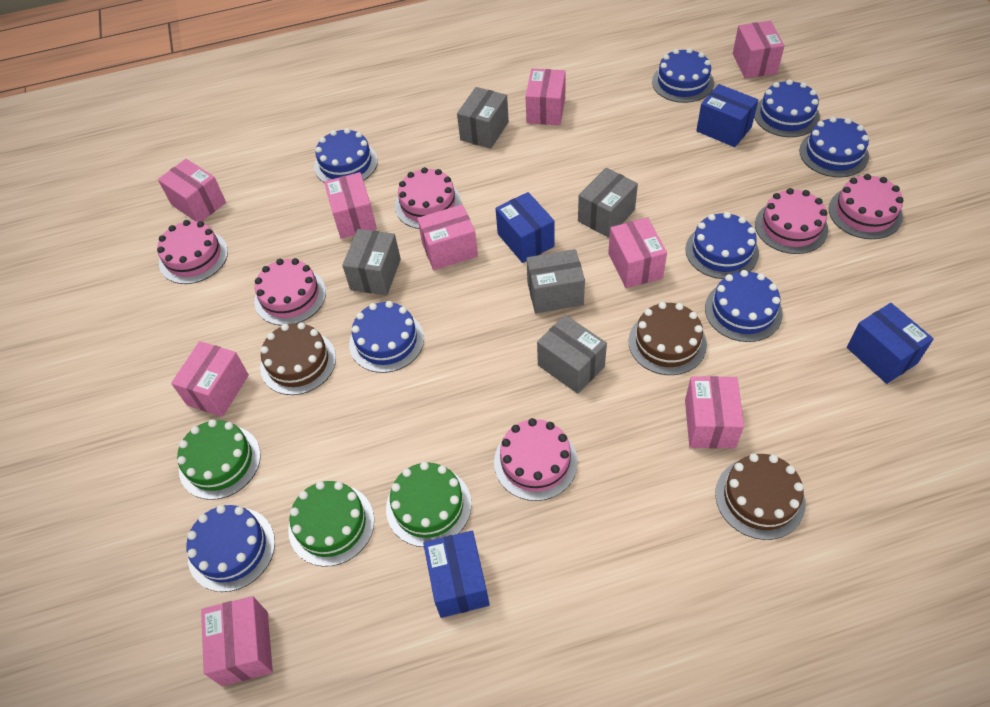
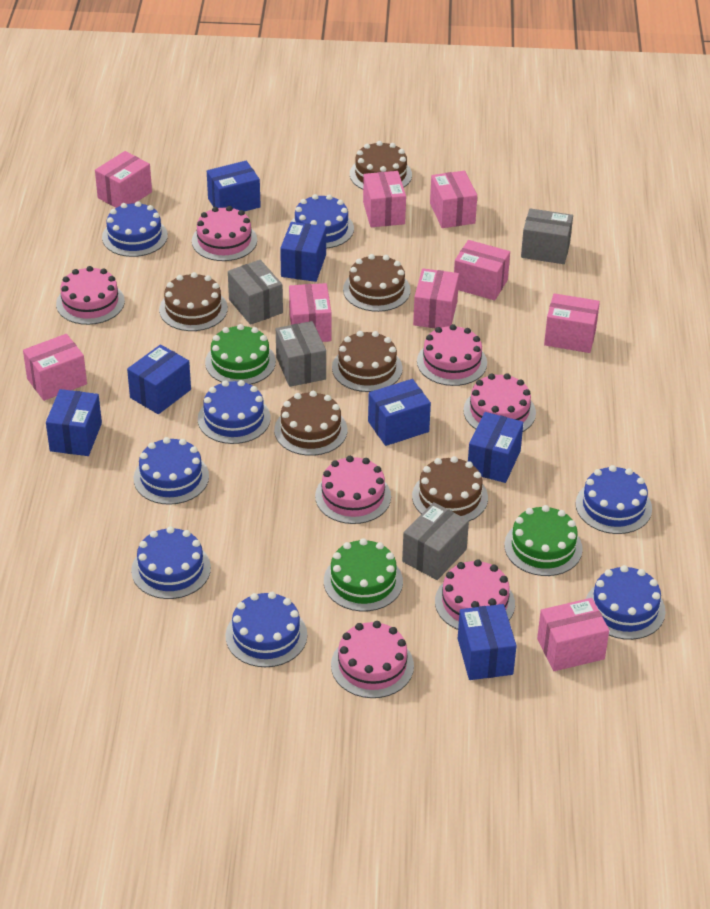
blue box: [423,531,490,618] [496,192,555,263] [696,84,758,147] [847,303,934,384] = 4 -> [46,389,102,456] [127,344,191,414] [207,161,261,212] [280,222,326,282] [368,379,431,446] [458,604,517,680] [468,412,523,483] = 7
brown cake: [260,322,336,395] [628,302,707,375] [715,454,805,540] = 3 -> [159,272,228,331] [274,391,347,456] [332,331,403,392] [343,254,410,312] [350,141,412,189] [412,456,488,521] = 6
grey box: [342,229,401,296] [457,87,509,149] [526,249,585,313] [537,315,607,394] [578,168,638,238] = 5 -> [228,260,283,325] [276,321,326,387] [402,502,469,580] [521,208,573,264] = 4
pink cake: [157,220,228,284] [254,258,326,326] [395,167,462,229] [494,418,578,501] [755,188,828,254] [829,174,904,239] = 6 -> [56,266,125,325] [192,206,257,261] [315,456,391,524] [331,621,414,698] [417,324,487,386] [435,559,515,630] [463,373,536,432] = 7

